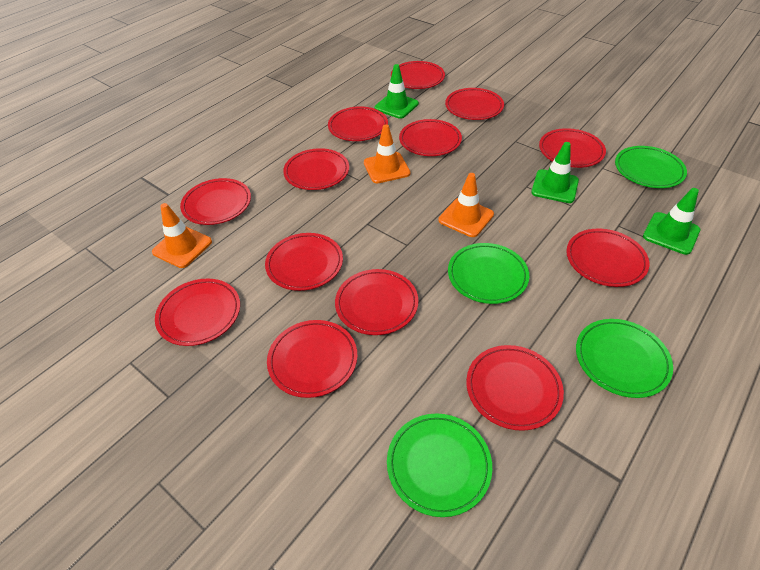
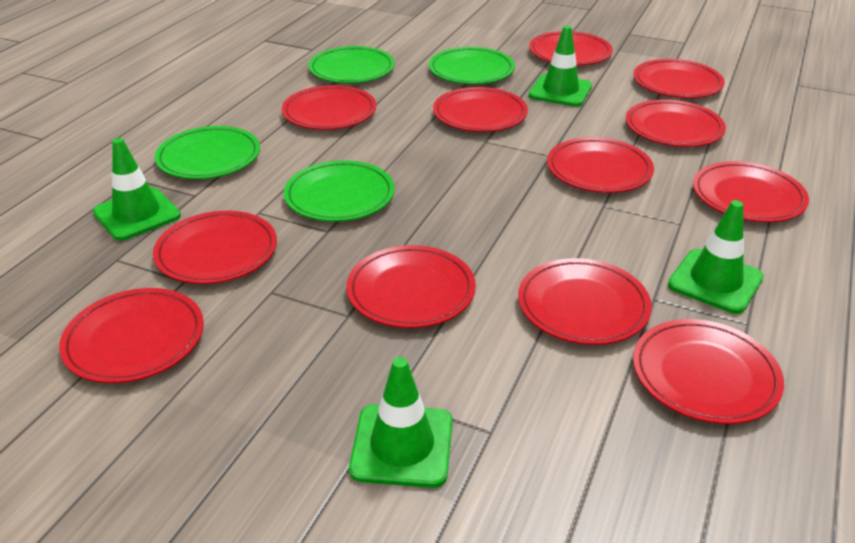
green traffic cone: [374,64,419,119] [531,142,579,203] [643,188,700,255] = 3 -> [93,138,181,241] [349,357,453,488] [529,26,592,107] [668,200,764,314] = 4
orange traffic cone: [152,203,212,268] [364,124,411,183] [438,173,494,237] = 3 -> none = 0
red plate: [155,279,240,346] [180,178,251,225] [265,233,343,291] [267,320,357,398] [283,148,349,190] [328,106,388,141] [335,269,418,335] [391,61,445,89] [399,119,462,156] [445,88,504,120] [466,345,564,431] [539,128,606,168] [566,229,649,287] = 13 -> [59,288,204,383] [153,211,277,284] [282,85,376,130] [346,245,476,328] [433,87,528,132] [518,258,652,345] [529,31,613,66] [547,137,654,193] [626,100,726,147] [633,59,725,98] [633,319,784,424] [693,161,809,223] = 12

